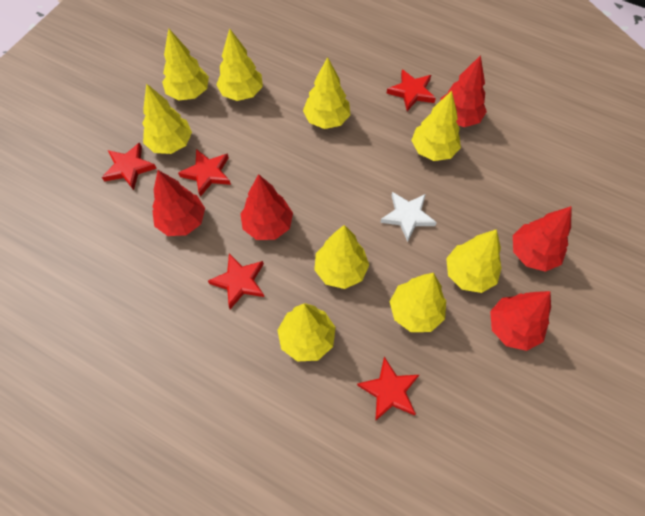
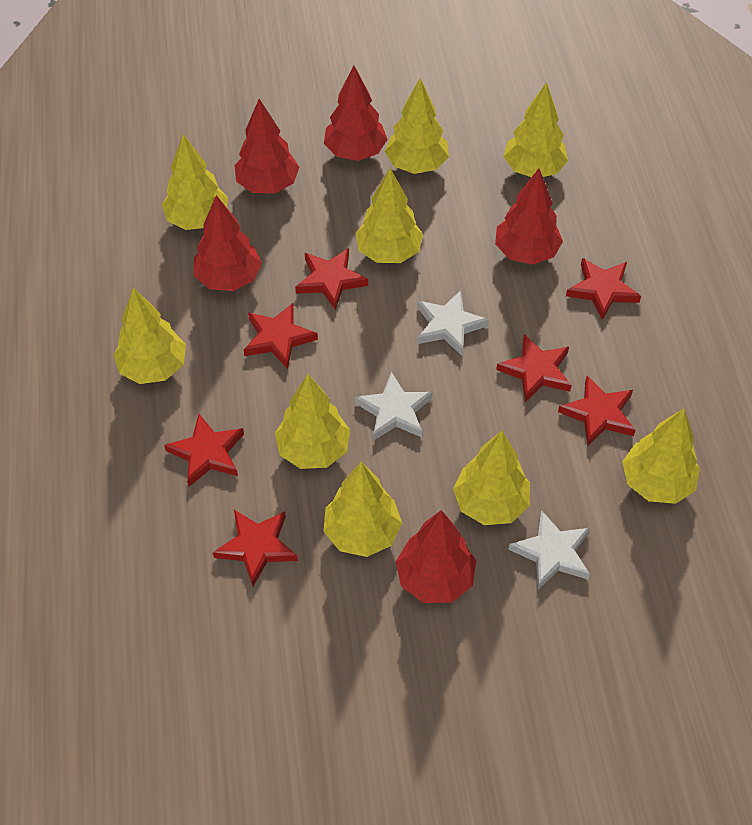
red star: [102,142,157,190] [178,149,231,197] [208,253,264,309] [357,357,419,421] [386,69,436,111] = 5 -> [164,414,244,486] [213,510,298,586] [244,303,318,369] [295,248,368,310] [496,334,572,402] [558,376,635,446] [566,258,641,320] = 7
white star: [380,192,437,242] = 1 -> [355,372,433,441] [417,290,489,355] [508,510,590,590] = 3

